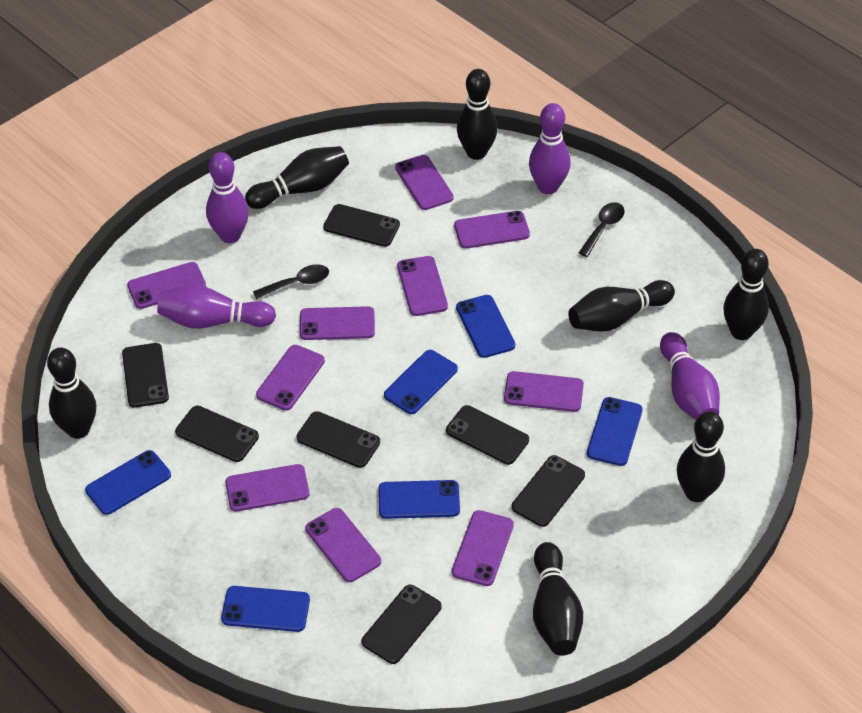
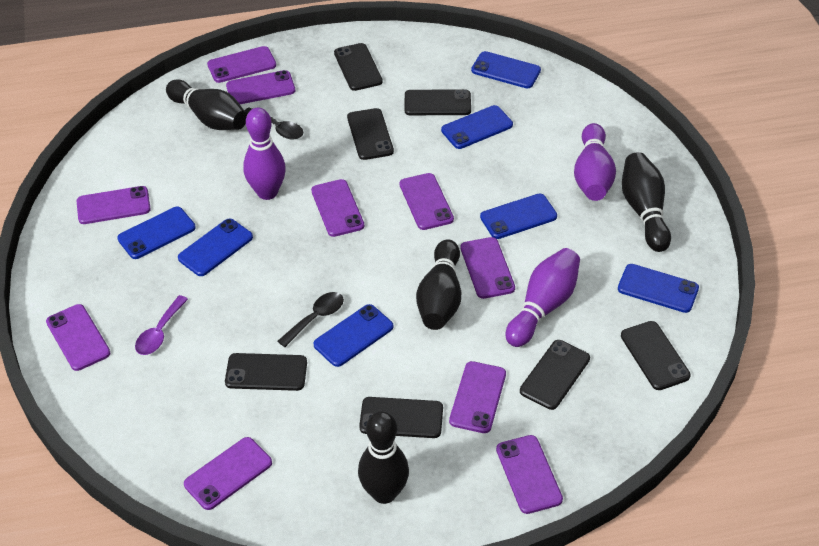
black bowling pin: [47,348,96,439] [245,146,349,209] [457,69,498,160] [533,542,583,656] [568,280,675,332] [677,411,725,502] [724,249,769,340] = 7 -> [166,79,247,130] [358,411,409,504] [416,239,461,330] [622,152,671,252] = 4
blue phone: [85,450,171,515] [221,586,310,632] [378,480,460,519] [384,350,458,414] [456,295,515,358] [587,397,643,466] = 6 -> [117,207,196,259] [178,218,253,276] [314,304,393,367] [441,105,513,149] [471,51,541,89] [480,194,557,239] [618,264,699,313] = 7
purple bowling pin: [157,285,276,329] [206,152,249,243] [529,103,571,194] [660,332,720,420] = 4 -> [243,108,286,200] [506,248,580,347] [574,123,616,201] = 3
purple spoon: none = 0 -> [135,295,188,355] = 1

